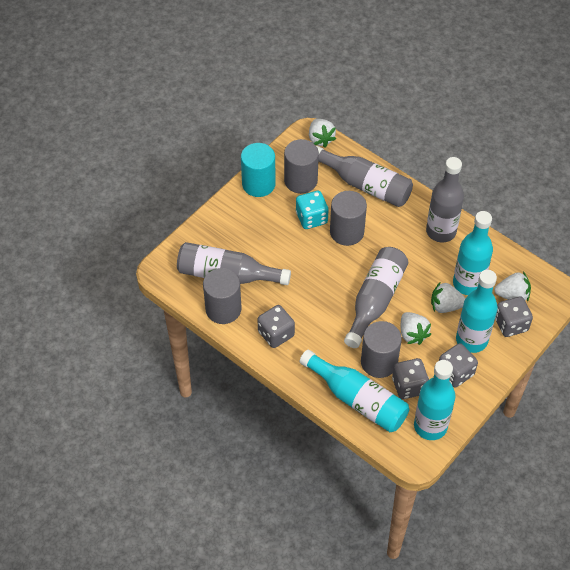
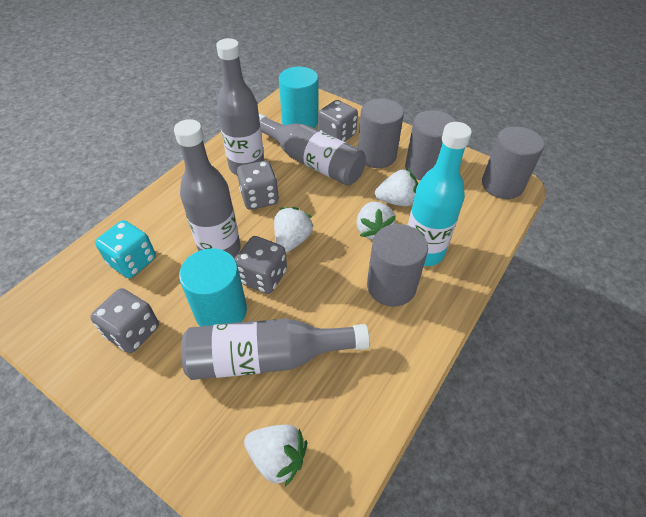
turquoise bottle: [299,349,409,432] [414,360,456,440] [453,211,493,295] [456,270,498,353] = 4 -> [408,122,472,266] = 1
turquoise cylinder: [241,143,276,197] = 1 -> [179,248,247,326] [279,67,319,128] = 2

